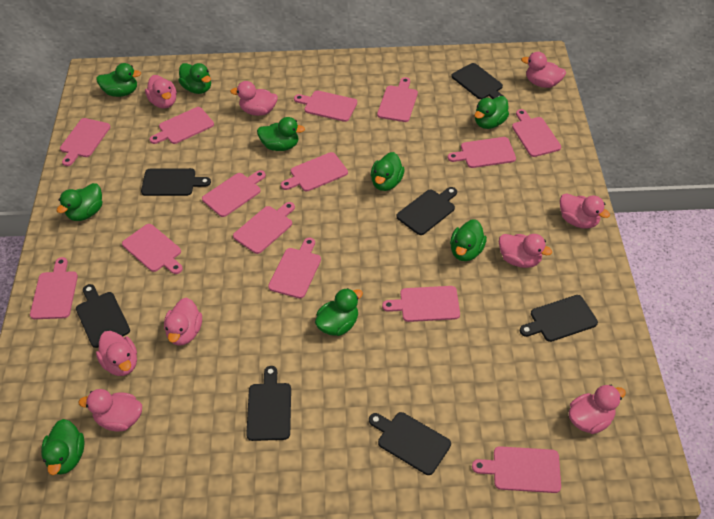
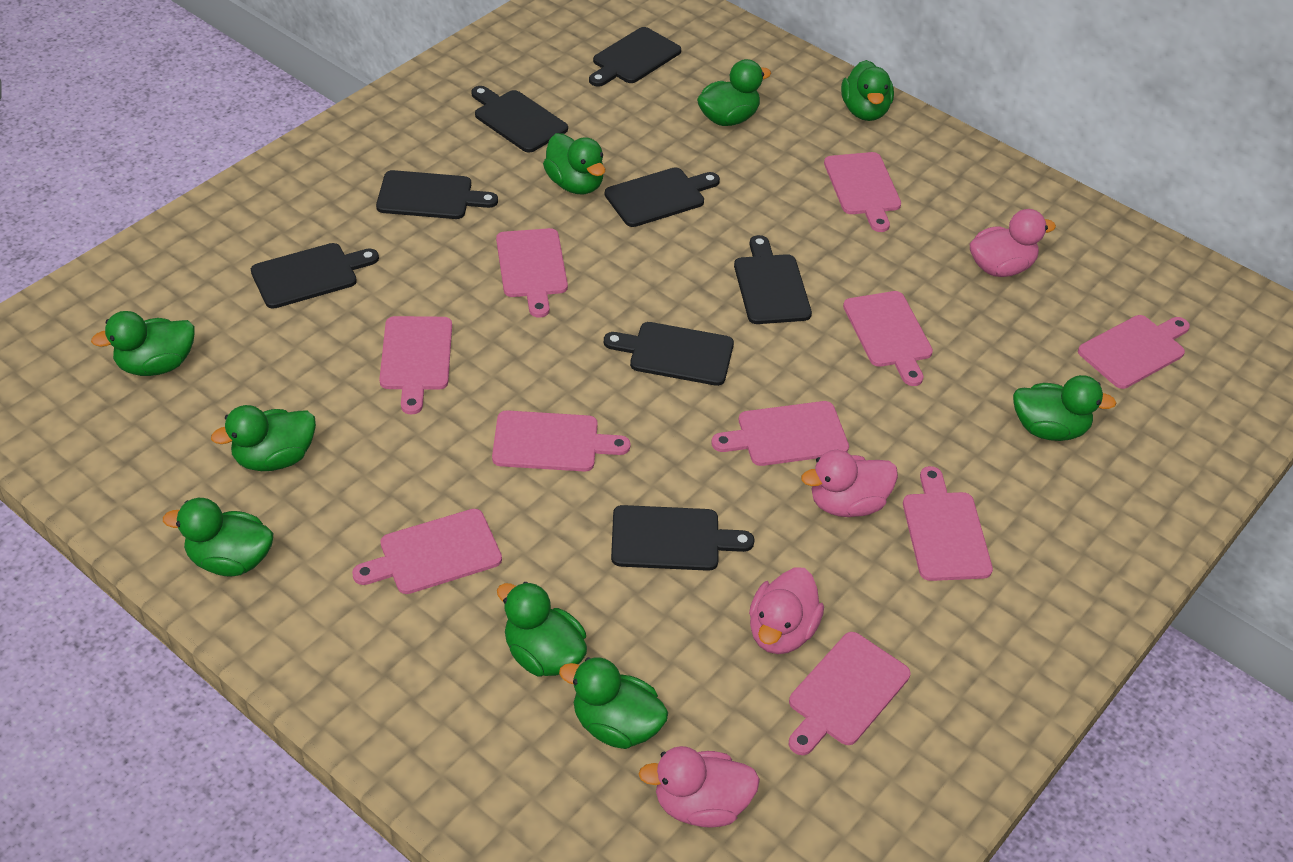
black cutting board: [76,284,130,348] [141,168,211,196] [246,366,291,441] [369,412,451,475] [396,187,457,235] [451,63,503,99] [520,295,598,342] = 7 -> [251,243,379,309] [376,170,498,219] [471,86,568,153] [589,27,681,87] [604,322,734,386] [605,168,720,227] [611,505,754,571] [734,235,812,324] = 8
pink cutting board: [30,257,78,319] [60,118,110,166] [122,224,183,274] [149,107,214,144] [202,170,266,217] [233,202,295,254] [268,238,321,299] [281,152,348,191] [294,91,357,122] [377,77,418,122] [382,286,460,322] [448,137,516,168] [472,446,561,493] [512,109,561,157] = 14 -> [352,509,502,594] [379,316,452,414] [492,410,630,472] [496,228,568,318] [712,401,849,466] [789,632,910,755] [824,152,901,232] [843,291,933,386] [903,466,993,581] [1078,315,1190,389] = 10
pink duck: [79,389,142,431] [96,331,137,376] [145,75,177,109] [164,298,202,346] [230,81,278,116] [499,234,552,268] [521,52,566,88] [560,193,610,229] [569,385,626,434] = 9 -> [639,746,760,828] [749,568,824,654] [801,450,898,517] [970,209,1056,277] = 4

